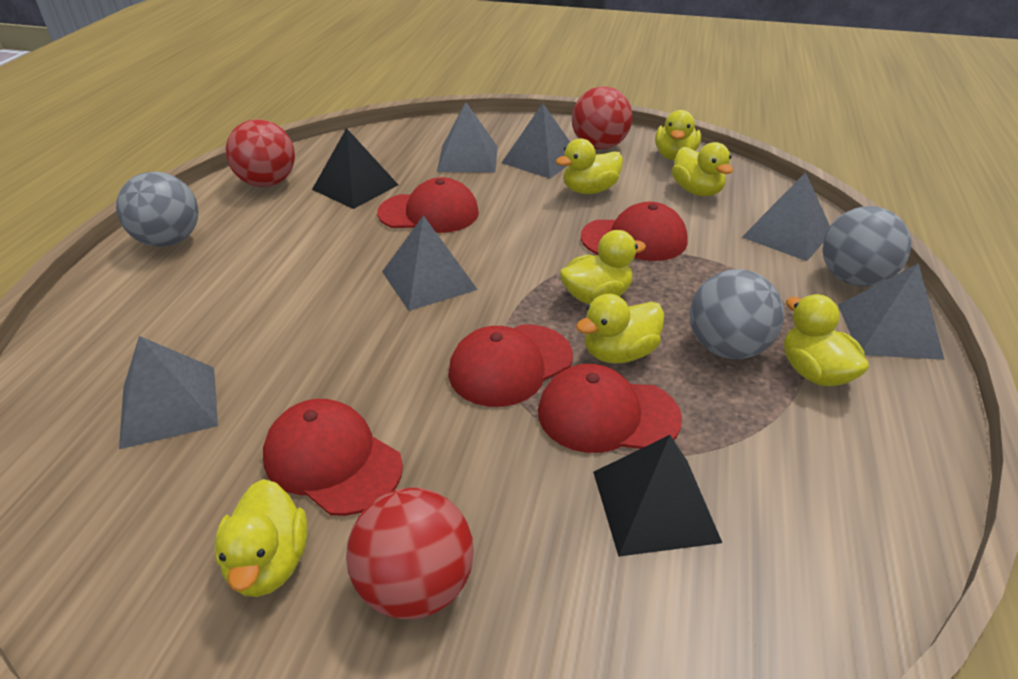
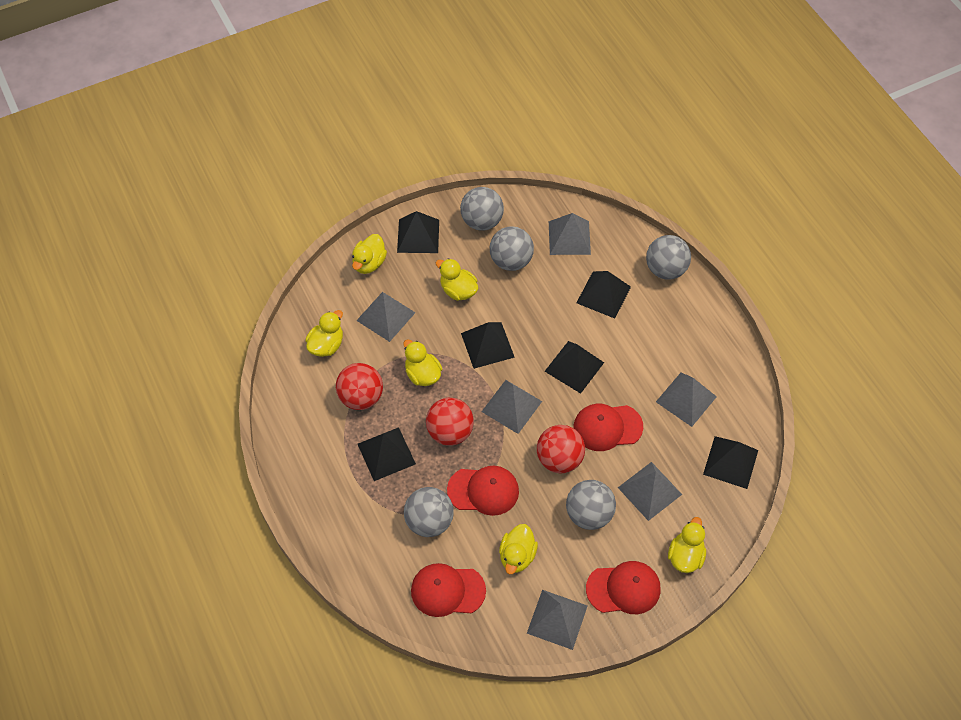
black pyramid: [312,128,398,209] [593,435,722,557] = 2 -> [358,427,416,481] [397,211,439,253] [461,322,515,369] [545,341,604,394] [577,271,631,319] [703,436,758,489] = 6
grey ball: [116,172,198,247] [690,269,784,359] [822,206,911,287] = 3 -> [404,487,454,537] [460,187,504,231] [490,226,534,271] [566,480,616,530] [646,235,691,280] = 5
red cap: [263,399,403,516] [377,177,479,233] [448,325,573,407] [538,364,682,453] [581,202,688,261] = 5 -> [411,563,486,617] [447,466,519,516] [573,404,643,451] [586,561,661,614] = 4
yellow duck: [214,479,308,597] [556,138,623,194] [560,230,646,304] [576,294,664,364] [655,110,701,161] [672,142,733,196] [784,294,869,386] = 7 -> [305,310,343,357] [352,234,387,274] [403,340,442,386] [436,258,478,301] [499,524,538,574] [668,517,706,573] = 6

